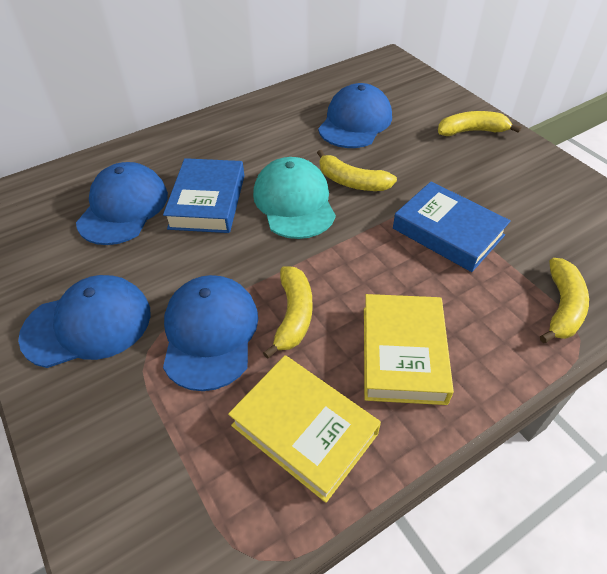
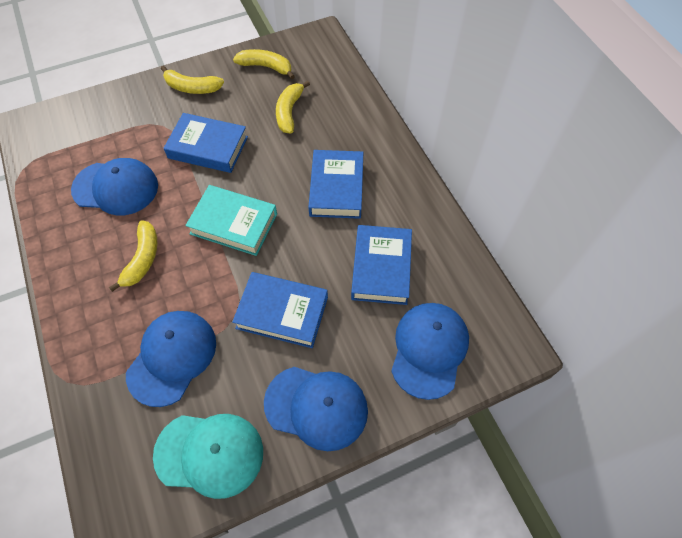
blue book: [163,158,244,233] [393,181,511,272] = 2 -> [163,113,248,173] [232,272,328,348] [308,150,363,219] [351,225,412,305] = 4
turquoise book: none = 0 -> [185,185,277,256] = 1
yellow book: [228,355,381,503] [364,294,454,405] = 2 -> none = 0

